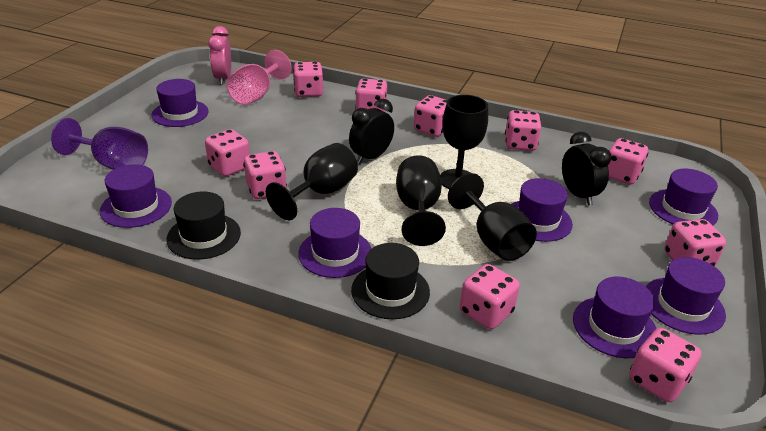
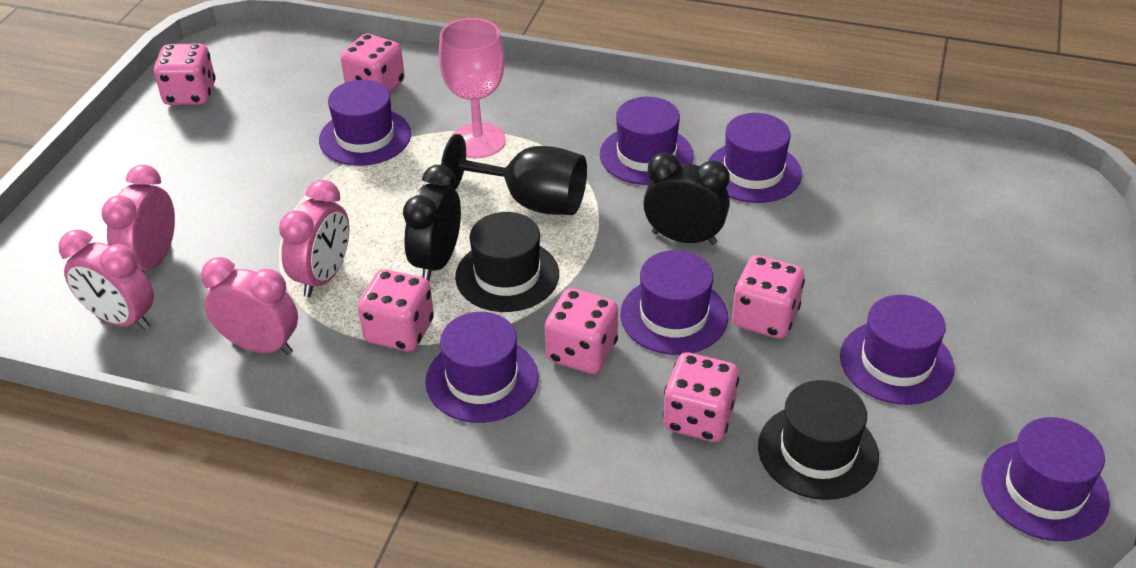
black goblet: [266,143,358,220] [396,155,446,246] [440,95,488,189] [448,173,537,261] = 4 -> [441,134,587,215] = 1
pink clock: [208,26,231,85] = 1 -> [58,230,154,330] [101,165,175,271] [201,257,298,355] [279,180,349,297] = 4
pink dice: [205,129,250,176] [244,151,287,199] [293,62,323,97] [355,79,387,112] [414,95,447,137] [460,264,520,329] [505,110,541,151] [608,138,648,184] [629,328,701,402] [664,219,726,267] = 10 -> [154,44,216,105] [341,34,405,93] [358,269,434,351] [545,288,618,374] [663,352,739,442] [732,255,805,339] = 6
purple goblet: [51,118,148,170] = 1 -> none = 0

